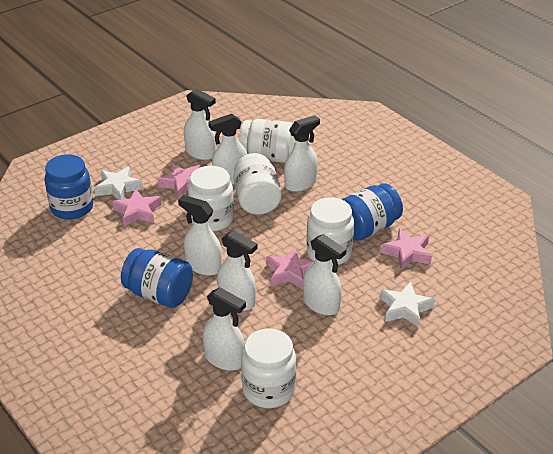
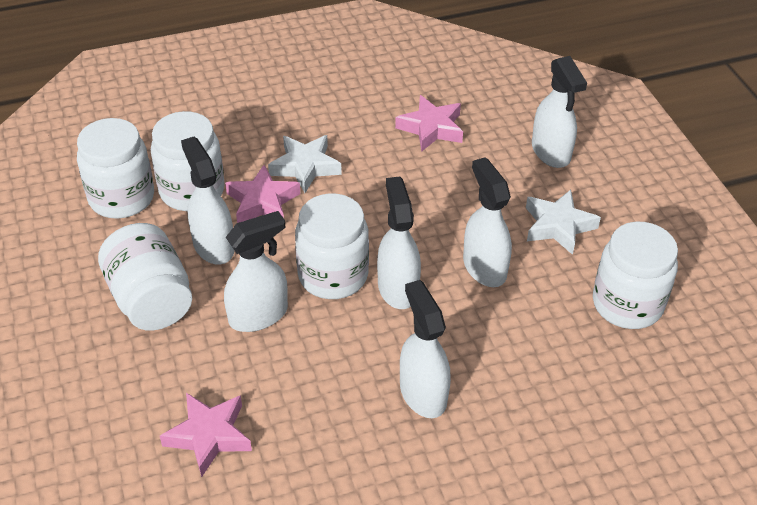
blue jar: [44,154,93,220] [121,248,193,308] [342,183,403,241] = 3 -> none = 0
pink star: [112,189,162,226] [158,163,200,199] [267,248,315,289] [381,229,432,270] = 4 -> [160,393,252,477] [225,165,300,223] [395,95,463,152] = 3
white spray bottle: [178,195,222,276] [184,88,216,160] [203,287,246,371] [208,114,248,185] [217,230,258,311] [284,115,320,192] [303,234,346,315] = 7 -> [181,137,235,265] [224,211,288,332] [377,176,421,309] [400,280,451,418] [463,157,512,287] [532,56,587,168] = 6

